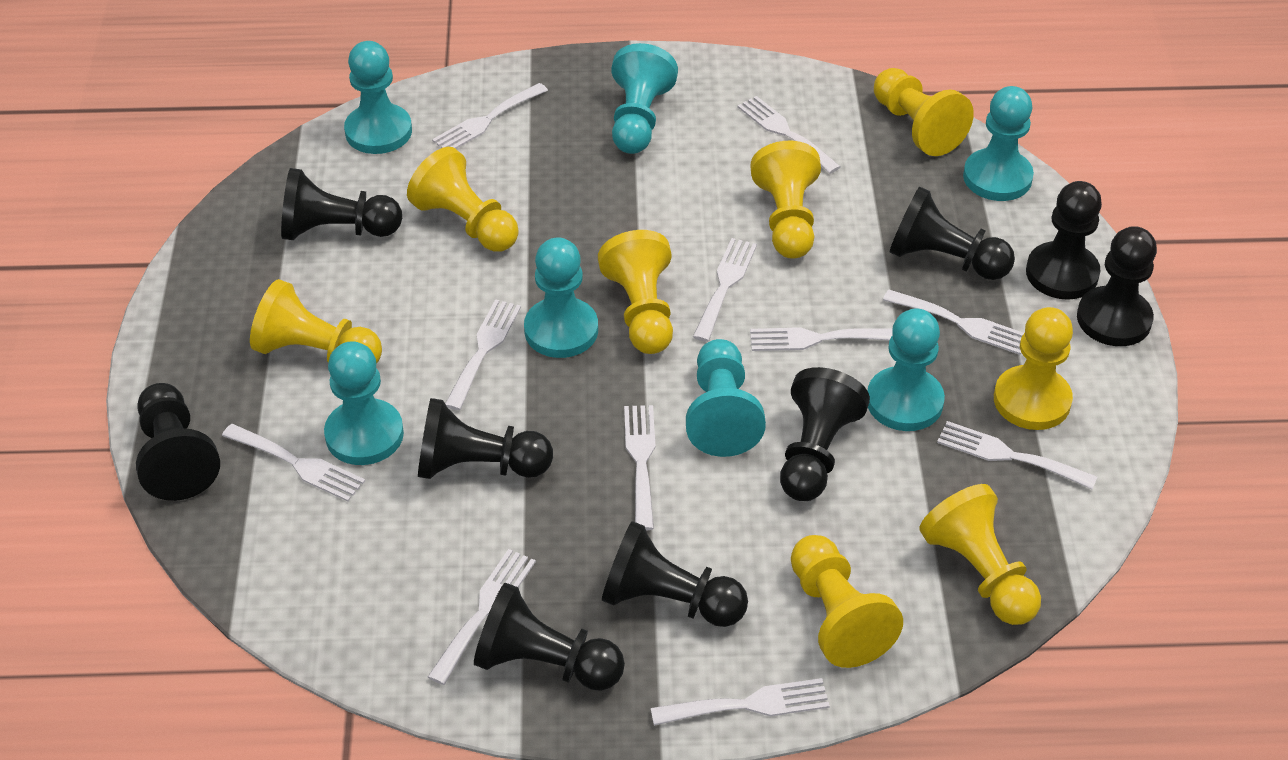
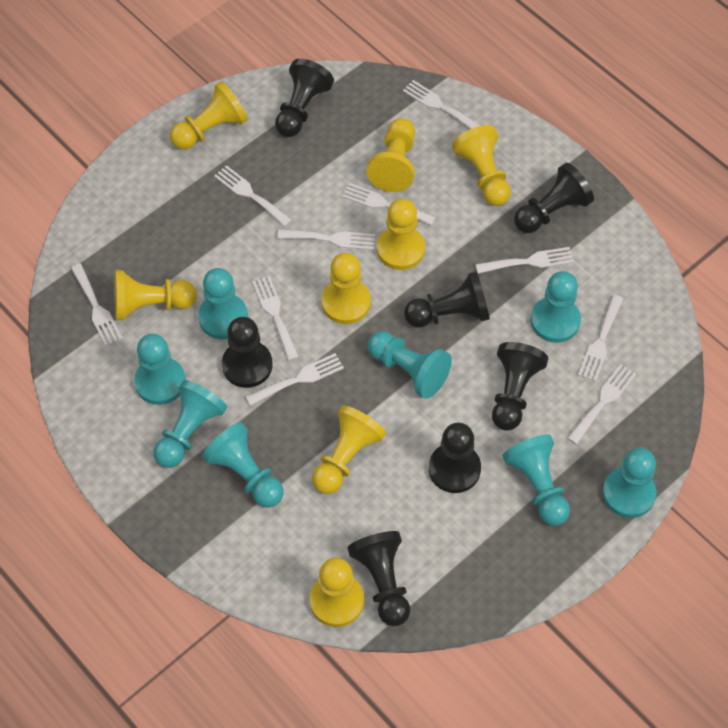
black pawn: [136,383,220,501] [281,168,402,240] [418,398,553,479] [474,583,625,691] [602,521,748,627] [780,367,870,501] [889,187,1015,280] [1026,181,1102,300] [1077,226,1157,346] = 9 -> [222,317,272,388] [275,59,334,137] [347,531,410,626] [404,271,490,328] [429,423,481,493] [492,342,548,431] [514,163,594,233] = 7
turquoise pawn: [324,341,404,465] [344,41,412,154] [524,237,598,358] [611,43,678,154] [686,339,766,457] [868,308,945,431] [963,86,1034,201] = 7 -> [134,334,186,405] [153,380,227,468] [198,268,248,339] [202,422,284,508] [368,331,452,399] [502,434,570,526] [531,271,581,343] [603,448,656,518] = 8
white fork: [222,424,365,501] [428,549,536,685] [432,83,548,149] [445,299,521,410] [624,405,655,531] [651,678,830,726] [693,238,757,342] [737,96,841,174] [750,327,893,351] [883,289,1024,355] [937,421,1097,489] = 11 -> [71,264,123,346] [214,165,292,227] [246,353,344,406] [252,276,299,361] [277,229,375,250] [342,183,436,225] [403,80,481,129] [475,247,574,274] [567,364,636,445] [578,295,623,382] = 10

